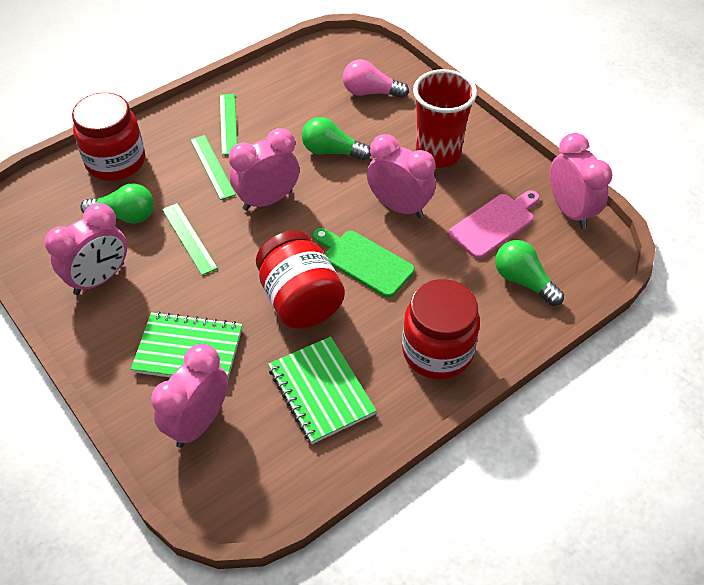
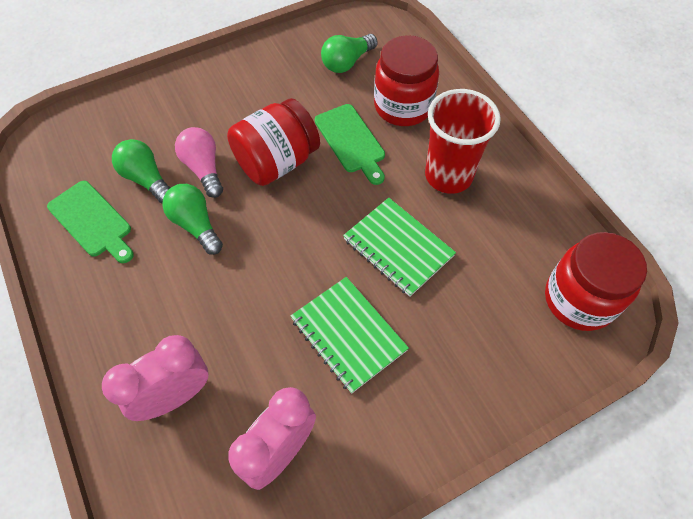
green cutting board: [313,228,415,298] = 1 -> [47,181,134,263] [315,104,385,185] = 2
green ruler: [162,203,218,275] [190,135,236,200] [220,93,237,155] = 3 -> none = 0
pink clock: [45,203,127,295] [151,344,228,448] [229,128,299,211] [367,134,436,218] [550,133,612,229] = 5 -> [102,335,208,421] [228,387,316,490] = 2
pink cutting board: [449,190,540,259] = 1 -> none = 0

